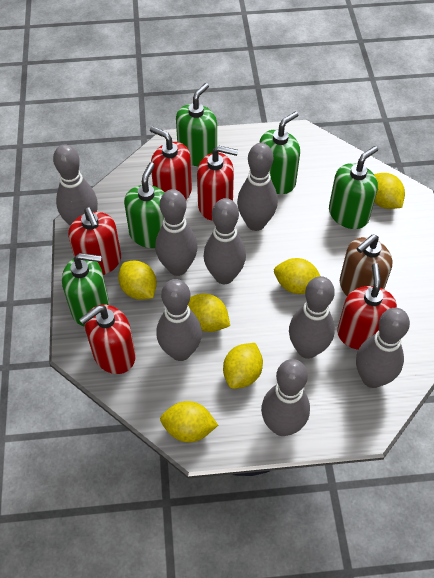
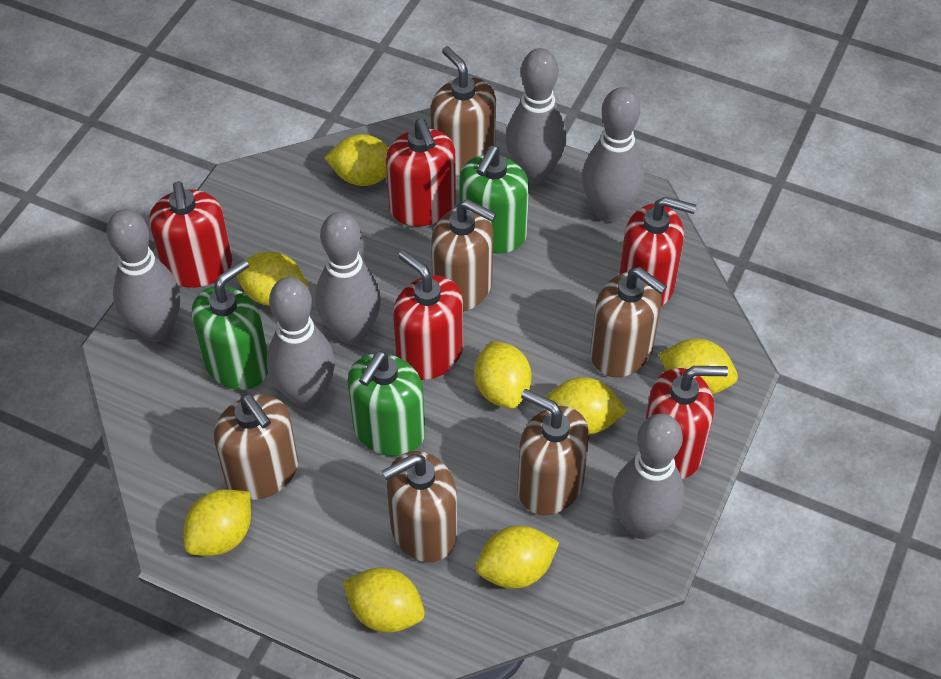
brown soap dispenser: [340,235,392,296] = 1 -> [214,394,298,500] [382,451,457,562] [430,46,496,176] [431,199,496,312] [517,389,589,515] [590,267,667,377] = 6
green soap dispenser: [62,253,109,327] [124,162,165,248] [176,83,217,166] [259,111,300,194] [329,146,378,229] = 5 -> [192,259,268,390] [347,351,425,456] [459,146,529,253] = 3
grey bowling pin: [53,145,98,225] [155,189,198,276] [156,279,202,361] [203,198,246,284] [237,143,278,231] [261,359,310,436] [289,276,335,359] [356,308,410,388] = 8 -> [107,209,181,342] [267,277,335,408] [315,212,381,344] [506,48,567,184] [582,87,644,223] [612,413,685,539] = 6
yellow lemon: [118,261,157,300] [160,401,218,442] [188,293,230,332] [223,343,263,389] [274,258,320,294] [374,173,405,209] = 6 -> [184,489,251,556] [236,251,310,306] [324,134,389,186] [343,568,425,633] [474,341,532,409] [476,526,559,589] [546,377,627,434] [659,339,738,395] = 8

